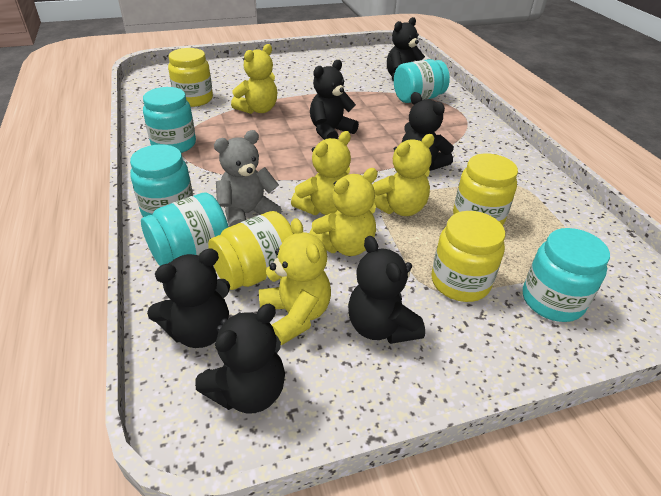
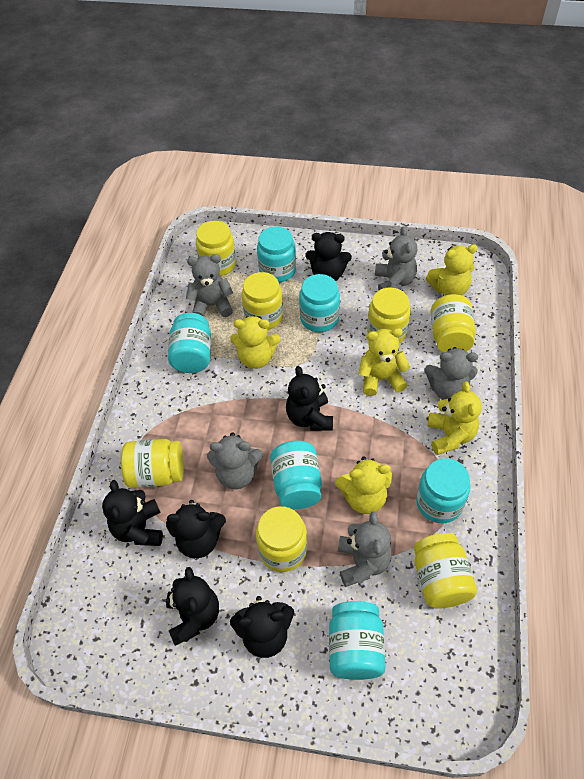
grey teddy bear: [214,130,282,227] = 1 -> [186,254,233,317] [207,433,263,489] [338,512,392,587] [375,227,417,290] [424,347,478,400] = 5
turquoise jar: [130,144,193,217] [141,192,228,266] [143,87,196,153] [394,59,450,103] [523,228,610,322] = 5 -> [168,313,211,373] [257,226,296,282] [270,440,322,509] [299,274,340,332] [329,601,386,680] [416,459,470,523] = 6
yellow jar: [168,48,213,107] [208,211,293,290] [432,211,505,302] [453,153,518,226] = 4 -> [121,439,184,488] [196,221,236,276] [242,272,283,329] [256,506,307,572] [367,287,411,343] [414,533,477,609] [431,294,476,353] = 7

